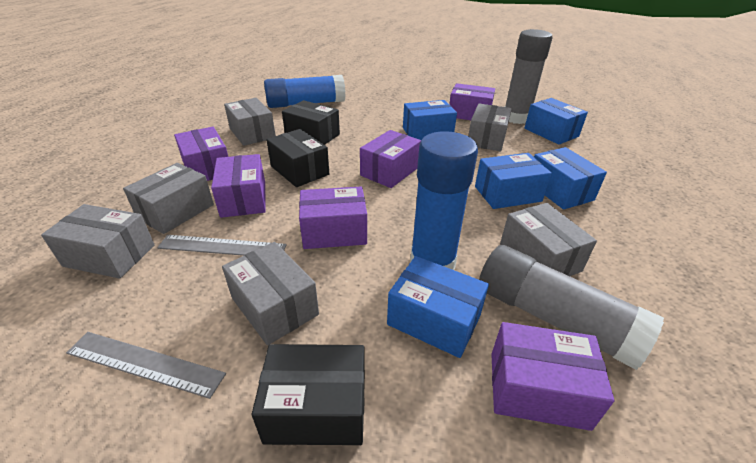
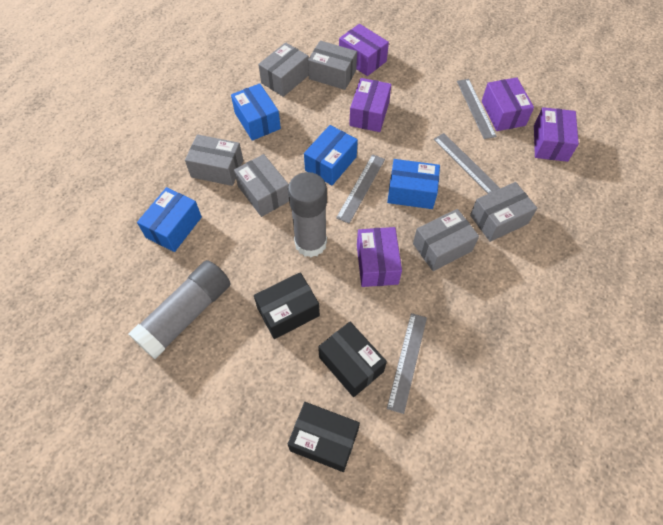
blue box: [387,256,489,358] [403,100,457,140] [475,153,552,209] [524,98,588,145] [534,147,607,210] = 5 -> [137,187,202,252] [231,83,281,141] [304,125,358,185] [387,159,440,209] = 4
blue glue stick: [264,75,346,108] [410,131,478,270] = 2 -> none = 0
grey ruler: [66,332,226,399] [157,235,287,256] = 2 -> [336,154,385,224] [387,313,427,414] [434,133,500,194] [457,79,497,139] = 4
purple box: [174,127,228,181] [211,154,266,218] [299,187,367,249] [360,130,421,188] [449,83,495,120] [491,322,614,431] = 6 -> [339,24,389,76] [349,78,392,132] [357,227,402,287] [482,77,534,131] [534,107,579,162] = 5

